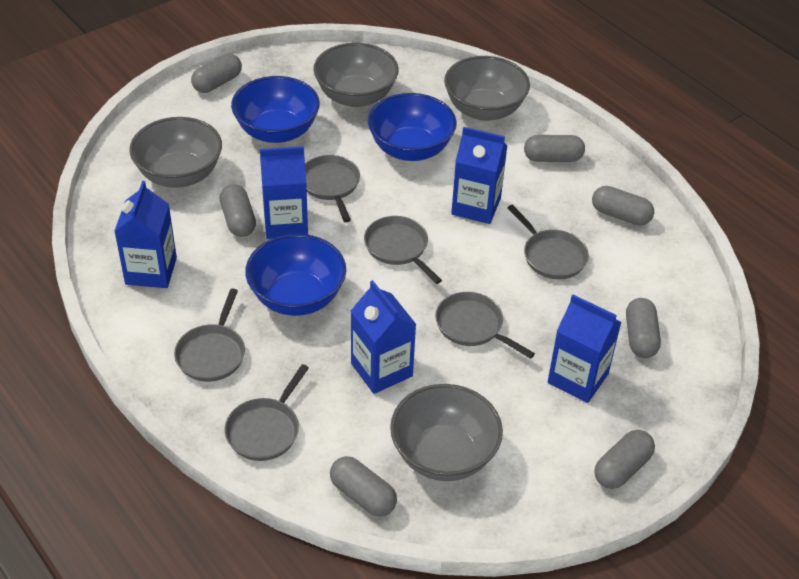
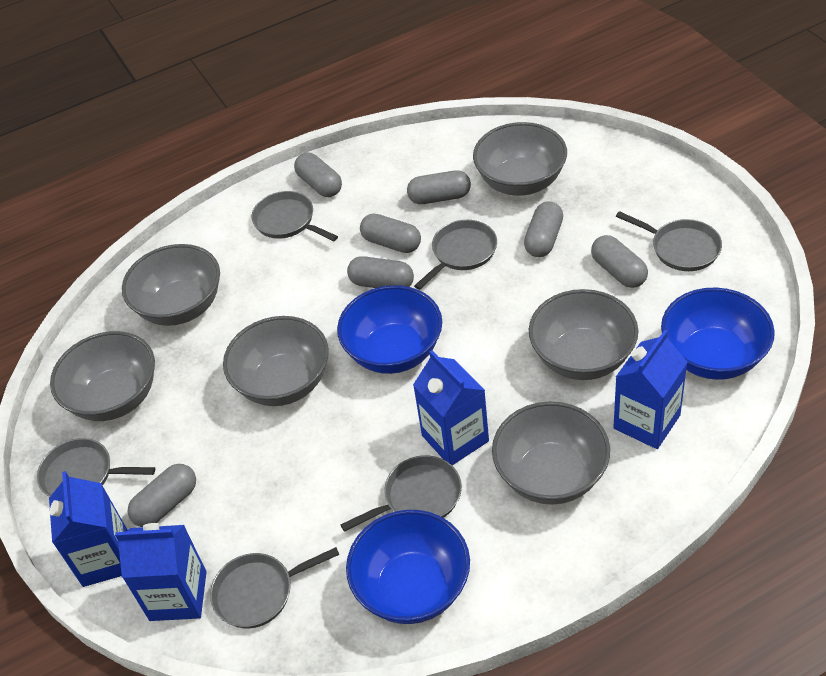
blue carton: [114,181,177,288] [260,146,308,239] [351,280,416,394] [451,127,508,224] [548,295,621,403] = 5 -> [49,471,127,587] [115,523,207,621] [413,350,489,466] [613,330,688,449] = 4
grey bowl: [130,117,222,188] [313,43,399,107] [390,384,503,481] [444,56,530,121] = 4 -> [50,331,155,421] [122,244,220,326] [223,316,329,406] [473,122,567,196] [492,402,610,505] [529,289,638,380] = 6

